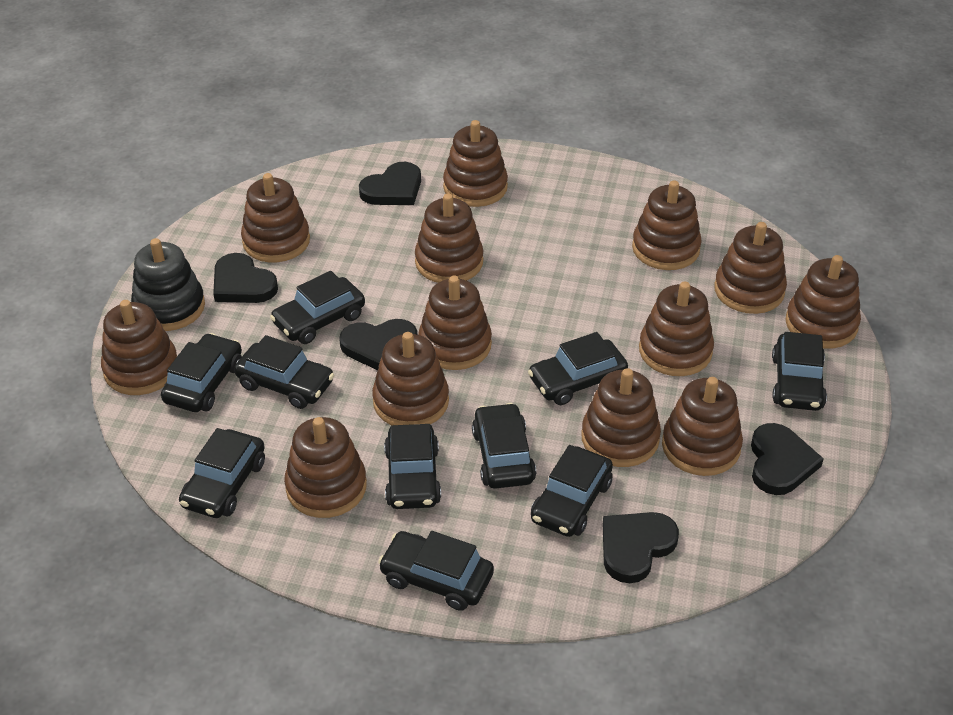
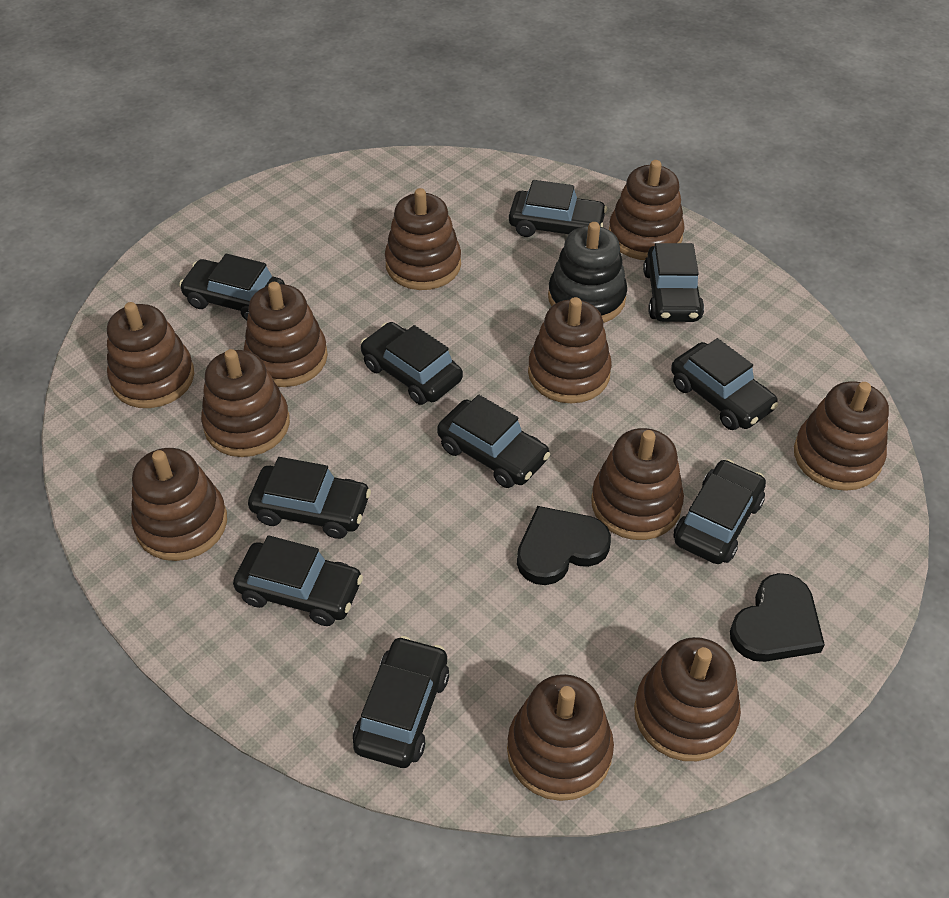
black heart: [213,253,278,303] [339,319,418,370] [359,162,421,205] [603,512,679,583] [751,423,824,495] = 5 -> [517,506,611,585] [730,573,825,662] = 2
brown stacking toy: [101,300,177,395] [241,173,310,262] [284,417,367,518] [372,332,449,425] [415,193,483,283] [418,275,492,370] [443,120,508,207] [581,368,661,467] [632,180,702,270] [639,282,714,376] [662,377,743,476] [714,222,787,314] [785,255,861,349] = 13 -> [107,302,194,408] [131,448,227,561] [201,349,290,457] [244,282,328,387] [385,188,461,290] [507,674,614,801] [528,297,612,404] [591,428,684,540] [609,160,685,260] [634,637,741,761] [794,381,889,491] = 11

